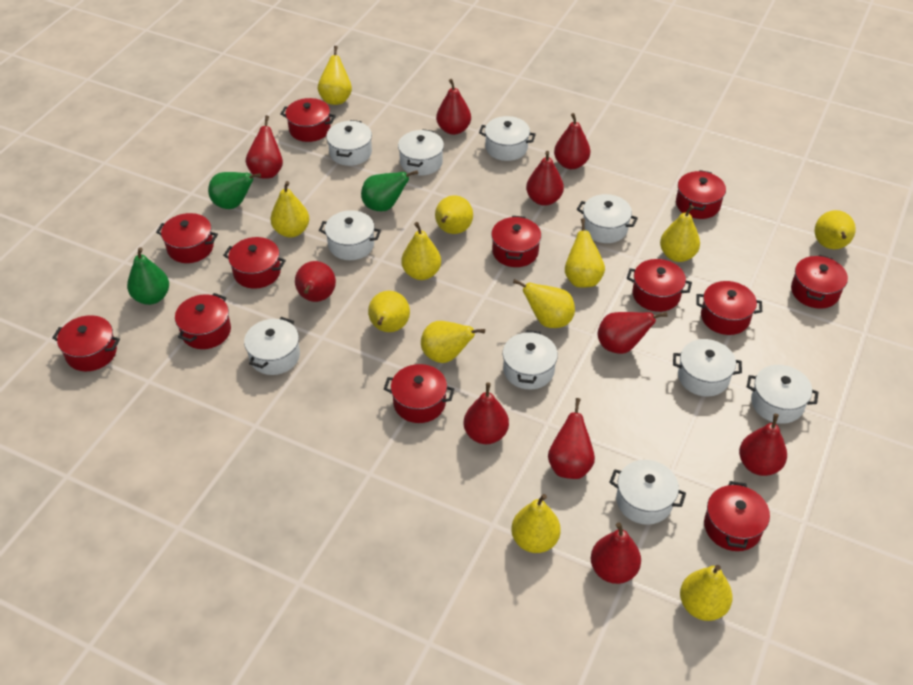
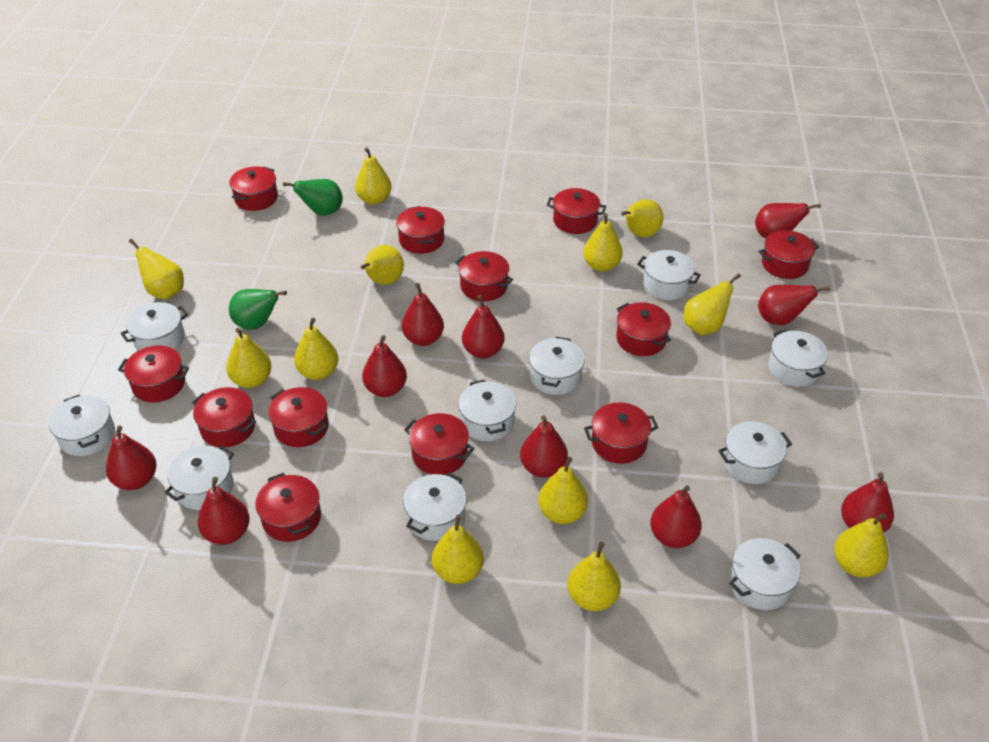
green pear: [127,247,169,305] [208,172,261,209] [361,170,418,211] = 3 -> [229,289,287,330] [283,179,343,215] = 2

